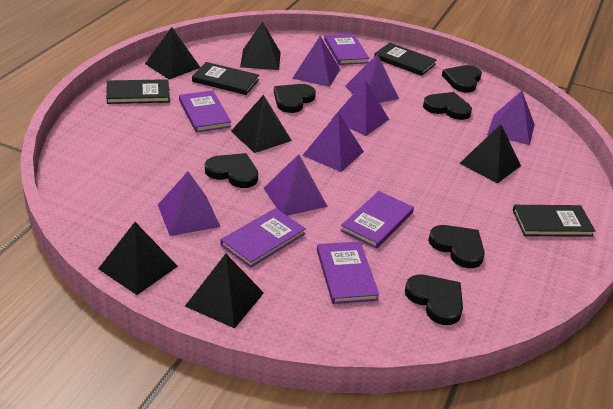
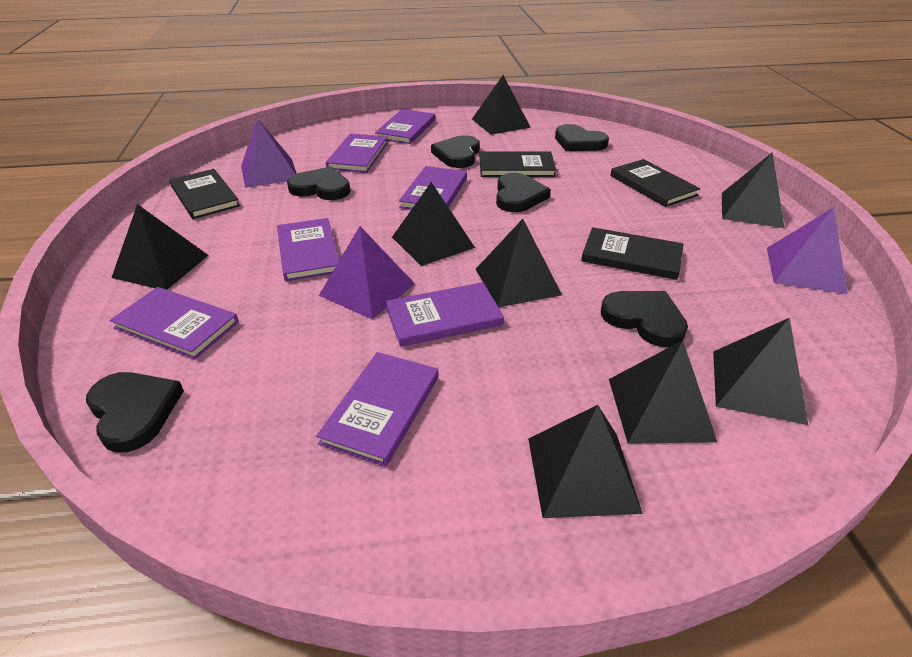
black pyramid: [98,222,178,295] [145,27,201,79] [185,254,264,328] [231,95,292,153] [240,22,281,70] [459,124,521,183] = 6 -> [111,204,208,290] [392,182,475,266] [472,75,531,135] [476,219,562,307] [528,405,643,518] [609,340,717,444] [713,318,808,425] [722,152,785,228] = 8
purple book: [179,90,231,132] [220,208,306,268] [317,241,379,304] [324,34,370,65] [340,191,414,249] = 5 -> [110,287,239,360] [277,218,339,281] [316,352,439,467] [326,134,388,173] [375,109,435,144] [386,282,504,347] [399,166,467,210] = 7
purple pyramid: [158,172,221,236] [264,154,328,216] [292,36,340,87] [302,112,364,172] [331,80,389,136] [345,54,399,103] [487,91,535,145] = 7 -> [241,119,297,188] [319,226,415,319] [767,207,848,294] = 3

